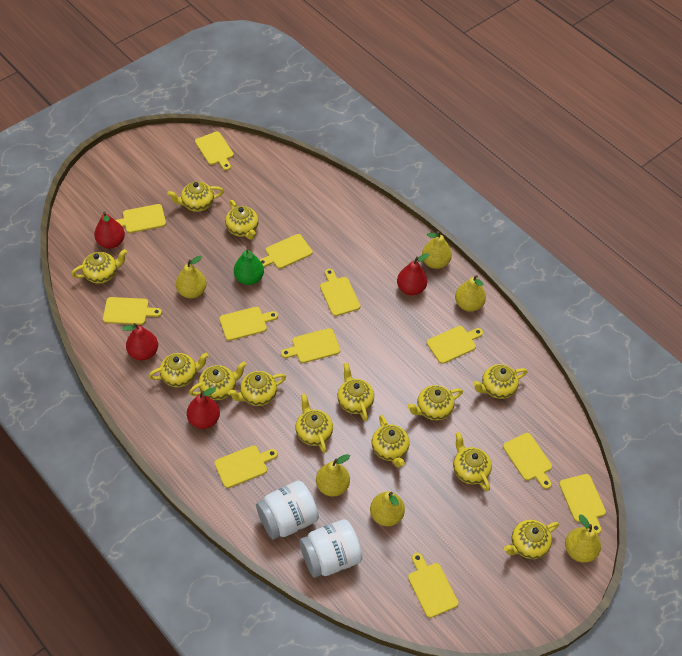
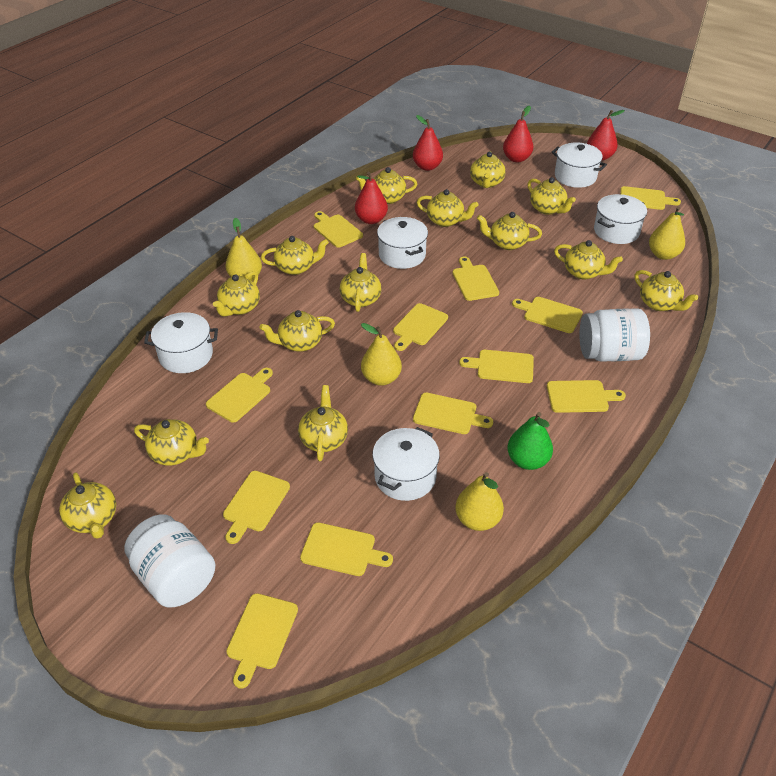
white pot: none = 0 -> [144,312,218,373] [372,427,440,501] [377,217,428,269] [552,143,607,188] [594,194,647,244] = 5
yellow pear: [176,255,207,299] [316,454,350,497] [370,491,405,526] [422,231,452,269] [455,275,486,312] [565,515,601,563] = 6 -> [225,218,262,281] [361,323,402,386] [455,472,504,531] [649,206,685,260] = 4
yellow teapot: [71,249,127,284] [149,353,209,387] [167,181,224,212] [189,361,246,400] [225,200,259,240] [227,371,286,406] [296,394,333,453] [337,363,374,421] [372,415,409,468] [407,385,463,420] [453,432,492,491] [473,364,527,399] [504,520,559,559] = 13 -> [59,472,116,539] [134,419,209,466] [213,271,260,317] [260,310,335,352] [261,236,329,275] [298,385,348,461] [340,253,381,312] [356,167,417,204] [417,189,479,227] [470,151,506,188] [477,212,542,250] [528,177,576,215] [554,240,623,280] [635,270,698,311] = 14

